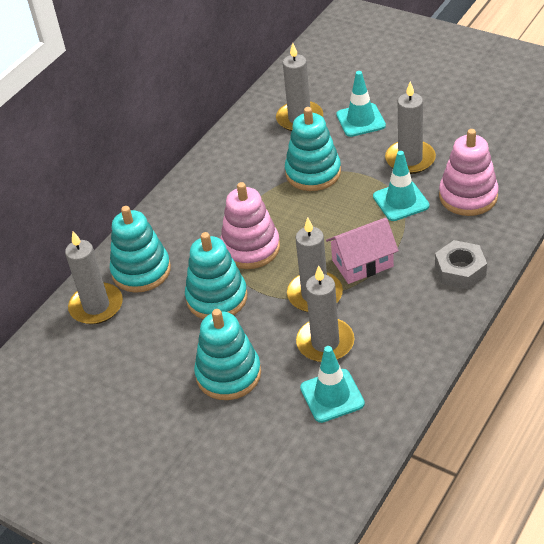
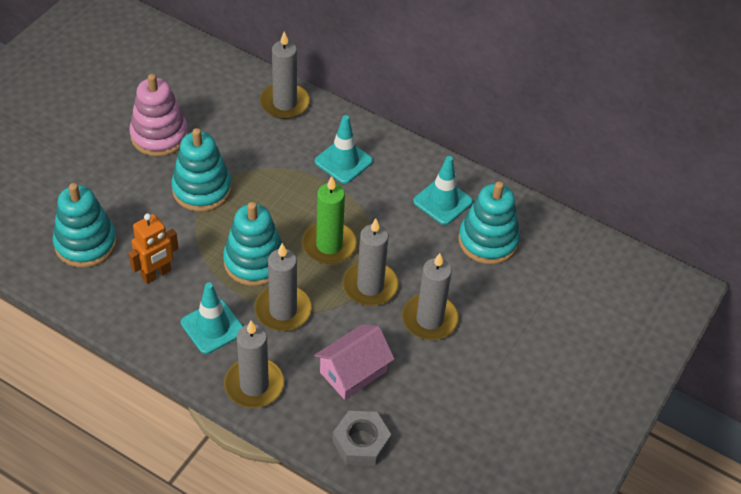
green candle: none = 0 -> [302,176,357,264] = 1
orange robot: none = 0 -> [128,213,178,284] = 1
pink stacking toy: [220,182,280,269] [439,129,499,216] = 2 -> [129,74,188,157] = 1

